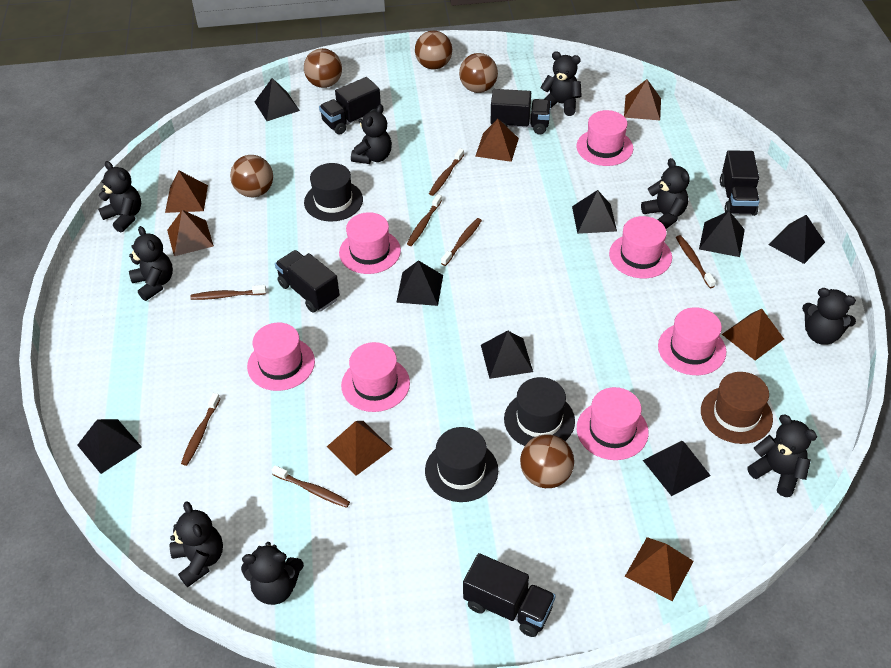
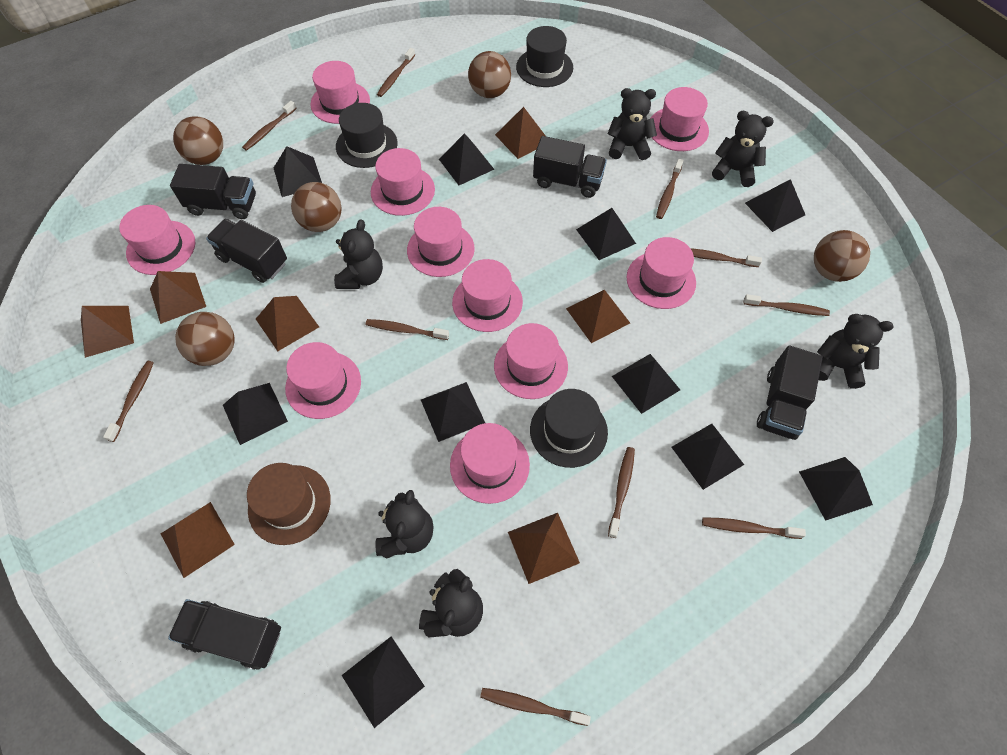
black pyramid: [77,419,142,474] [255,78,300,121] [396,260,443,306] [481,330,533,379] [572,190,617,234] [643,441,711,496] [699,211,745,257] [769,215,825,264] = 8 -> [223,383,288,445] [274,146,322,197] [342,636,425,728] [421,382,485,442] [439,133,495,185] [576,208,636,260] [612,354,680,414] [671,424,744,490] [745,179,805,232] [799,457,873,521] = 10
black teddy bear: [98,161,141,233] [129,226,173,301] [170,501,223,587] [241,542,304,605] [351,104,392,164] [540,51,582,116] [641,158,690,229] [747,415,817,497] [802,288,856,345] = 9 -> [334,219,383,289] [376,490,434,559] [419,569,483,637] [607,88,657,160] [712,111,774,187] [817,314,893,389] = 6
brown toothbrush: [181,393,220,466] [190,285,266,300] [272,465,350,508] [407,194,442,246] [429,148,464,196] [441,218,482,266] [676,235,716,288] = 7 -> [103,361,154,442] [242,101,296,151] [366,319,449,340] [377,48,415,97] [480,688,591,726] [608,447,635,538] [656,159,684,219] [690,248,762,267] [702,518,806,539] [744,294,830,316] = 10
pink hat: [247,323,315,391] [339,212,401,274] [341,342,410,412] [576,110,633,166] [577,387,649,460] [609,216,672,278] [658,307,726,375] = 7 -> [119,205,195,275] [285,342,361,419] [310,61,370,124] [371,148,435,216] [407,207,475,277] [450,423,530,504] [452,259,523,332] [494,323,568,399] [627,237,696,309] [650,87,709,151] = 10

